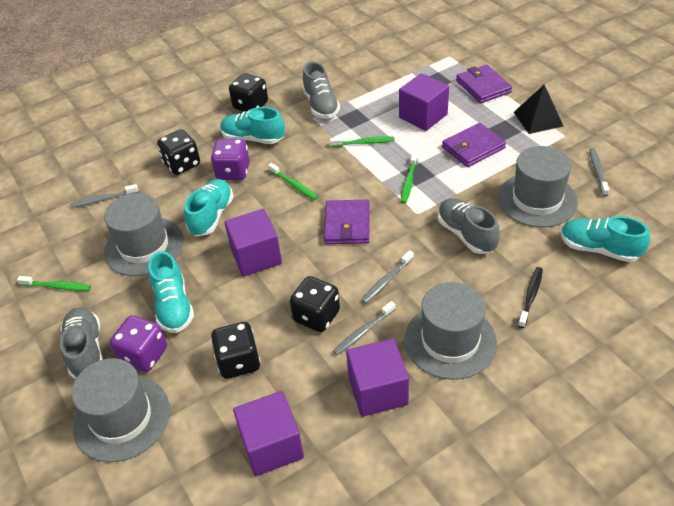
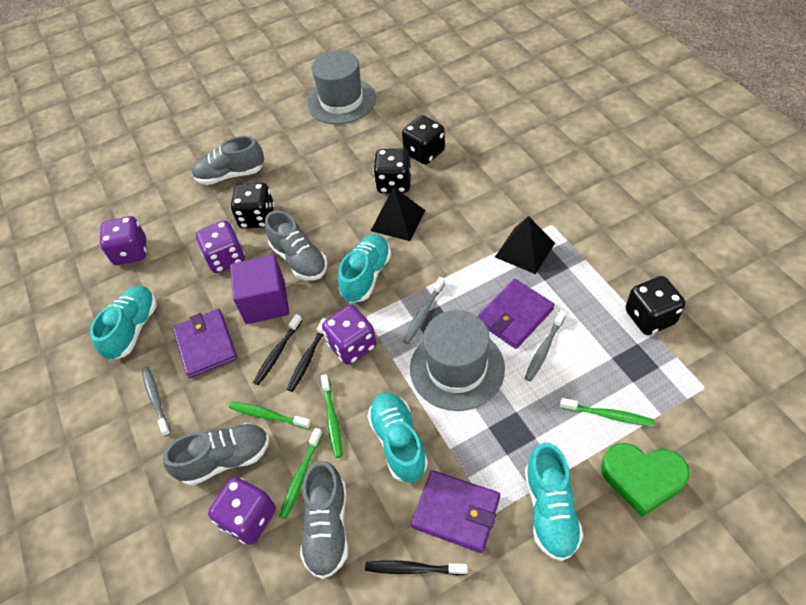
black pyramid: [514,85,563,134] = 1 -> [371,187,425,241] [495,216,555,274] = 2
black toothbrush: [518,267,543,328] = 1 -> [253,314,302,385] [287,318,326,392] [365,560,467,575] = 3
green heart: none = 0 -> [601,443,690,517] = 1
grey hat: [71,358,170,462] [104,193,184,276] [404,282,497,380] [498,146,578,228] = 4 -> [308,51,376,124] [410,310,505,411] = 2
grey shoe: [60,308,103,379] [303,62,340,119] [438,198,500,254] = 3 -> [163,423,269,486] [192,136,264,185] [265,210,327,281] [300,461,348,579] = 4
grey toothbrush: [70,184,139,208] [333,301,395,355] [361,250,414,304] [590,148,609,196] = 4 -> [142,366,171,436] [403,277,445,344] [525,310,566,381] = 3
purple cube: [224,209,282,277] [233,391,304,476] [346,338,409,417] [399,73,449,131] = 4 -> [230,255,289,324] = 1
purple dice: [110,315,167,372] [211,139,250,180] = 2 -> [100,216,146,265] [196,221,245,273] [208,477,276,545] [322,305,376,365] = 4

